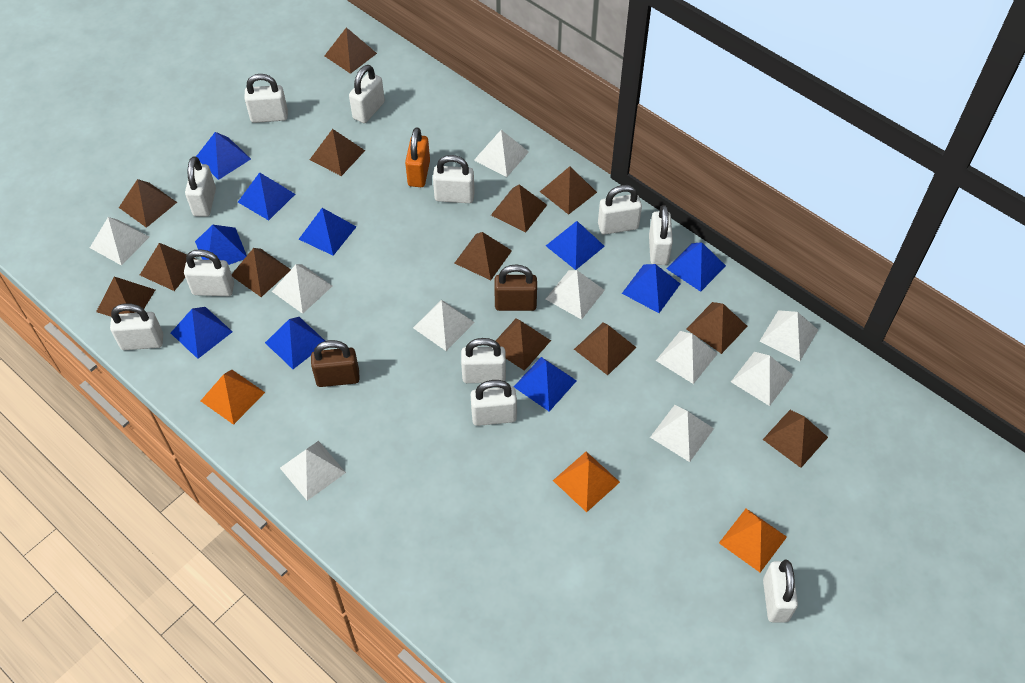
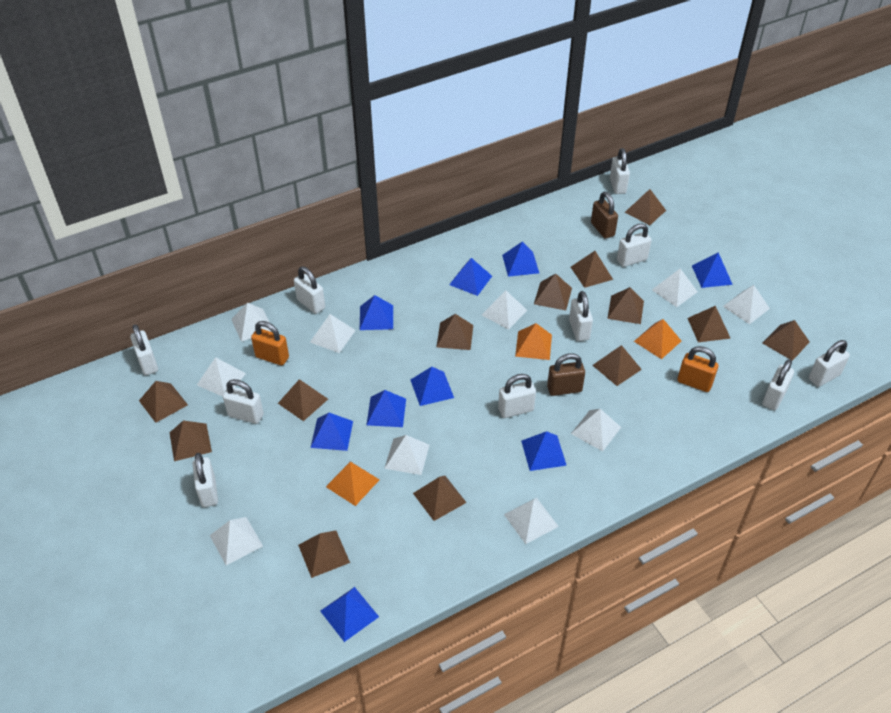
blue pyramid: [171,307,233,359] [195,225,247,265] [196,132,251,180] [238,172,295,221] [265,317,325,369] [299,208,356,256] [514,357,577,411] [546,221,605,270] [622,264,680,313] [667,242,726,292] = 10 -> [310,413,353,451] [320,587,379,642] [360,295,393,330] [366,390,406,427] [411,367,454,406] [449,258,492,296] [502,241,539,277] [521,431,567,471] [692,253,733,288] = 9
orange padlock: [405,127,430,187] = 1 -> [251,321,289,366] [677,346,718,392] = 2
white padlock: [110,303,163,350] [184,249,234,296] [185,156,216,217] [244,74,288,123] [349,65,385,123] [433,155,475,203] [461,338,506,383] [471,380,517,426] [598,185,642,235] [649,205,673,265] [763,560,798,622] = 11 -> [130,324,158,375] [193,453,218,507] [223,379,264,424] [294,267,325,314] [498,374,536,418] [569,291,593,341] [610,148,630,194] [617,224,652,267] [762,359,794,410] [809,340,850,387] = 10

